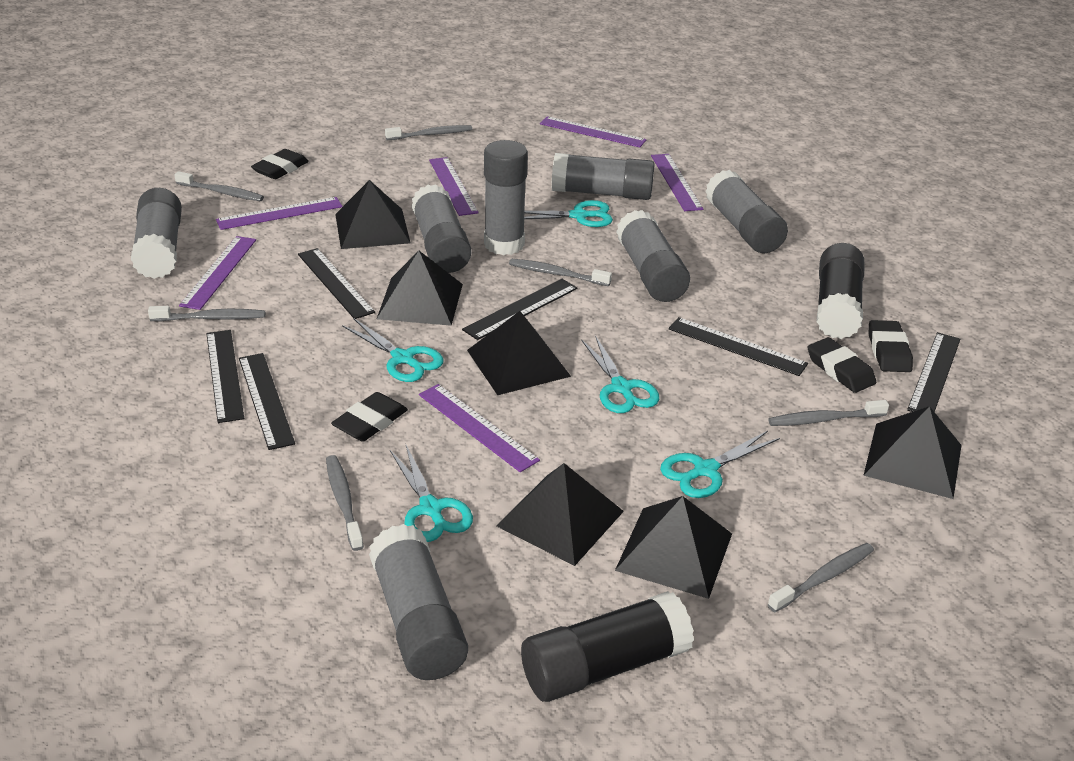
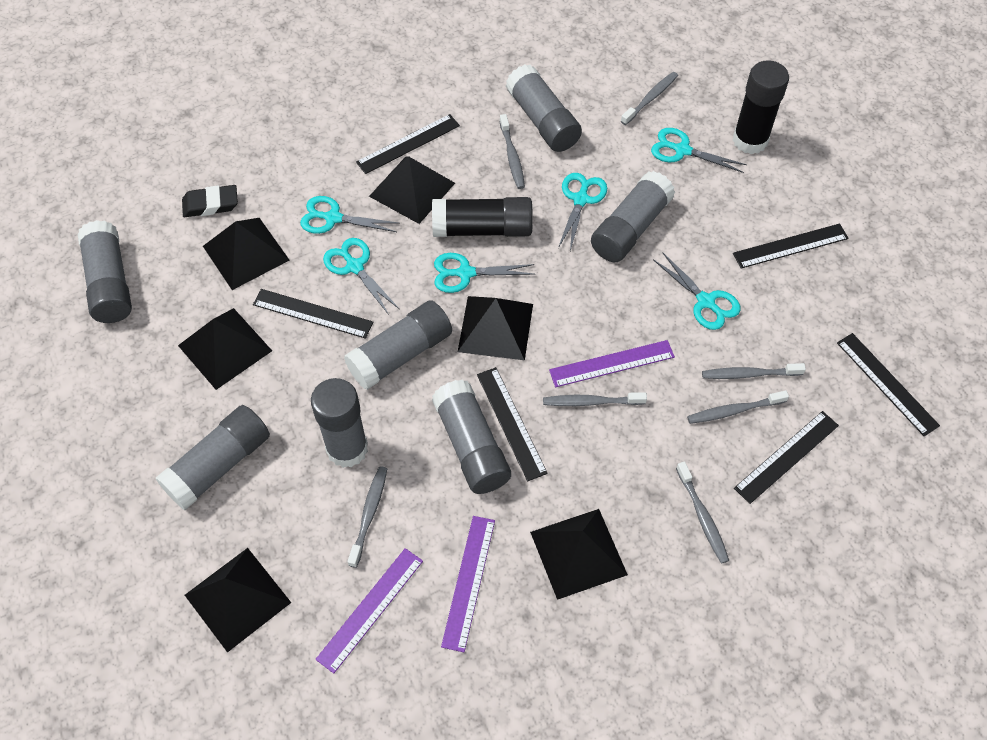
black eraser: [251,149,309,179] [331,392,408,442] [808,337,876,393] [869,320,913,372] = 4 -> [182,185,238,217] = 1
purple ruler: [179,236,256,310] [216,197,343,230] [419,384,540,472] [429,157,478,216] [540,116,647,148] [651,154,703,211] = 6 -> [316,548,423,674] [441,516,495,652] [549,340,675,387] = 3
turquoise scissors: [342,318,443,382] [390,445,473,542] [524,200,613,227] [581,335,659,413] [660,431,780,498] = 5 -> [300,196,400,234] [323,238,399,315] [434,253,535,293] [558,173,607,251] [651,128,747,173] [653,252,741,330] = 6

